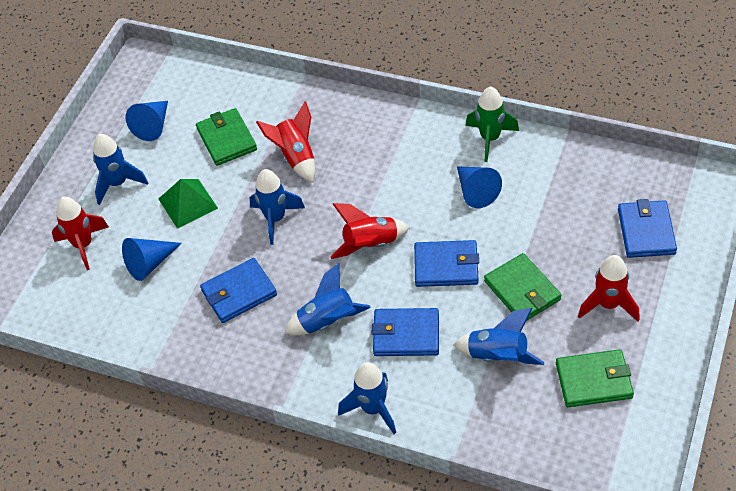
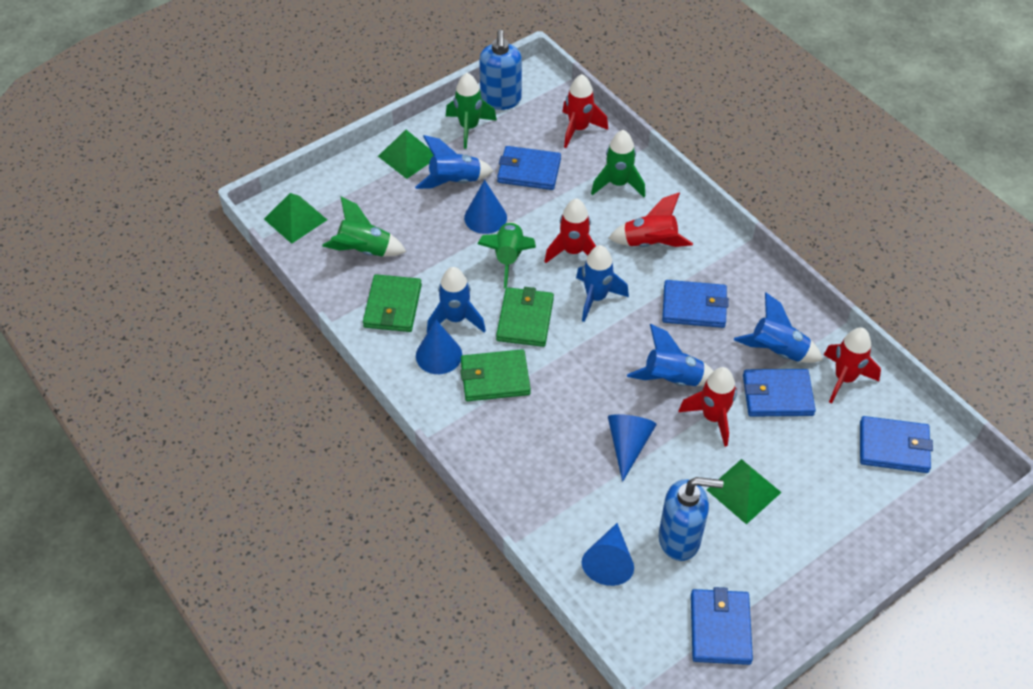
blue cone: [122,238,182,281] [125,101,168,141] [457,166,502,208] = 3 -> [416,320,462,374] [464,180,507,234] [582,523,634,586] [608,414,657,482] = 4
blue soap dispenser: none = 0 -> [479,30,522,110] [659,477,723,561] = 2
blue wallet: [200,258,277,323] [372,308,439,356] [414,240,479,287] [618,199,677,258] = 4 -> [497,146,561,190] [662,280,729,328] [691,587,753,665] [743,369,816,416] [860,416,933,473] = 5
green pyramid: [159,179,218,229] = 1 -> [264,193,327,244] [378,130,434,179] [707,459,782,525] = 3
green rocket: [466,86,519,162] = 1 -> [322,196,406,257] [446,73,497,149] [477,222,536,289] [591,130,645,197] = 4
red rocket: [52,197,109,270] [256,101,316,183] [330,203,410,259] [578,255,640,321] = 4 -> [544,198,596,263] [562,74,608,148] [609,192,693,247] [678,367,737,447] [824,327,881,403] = 5

